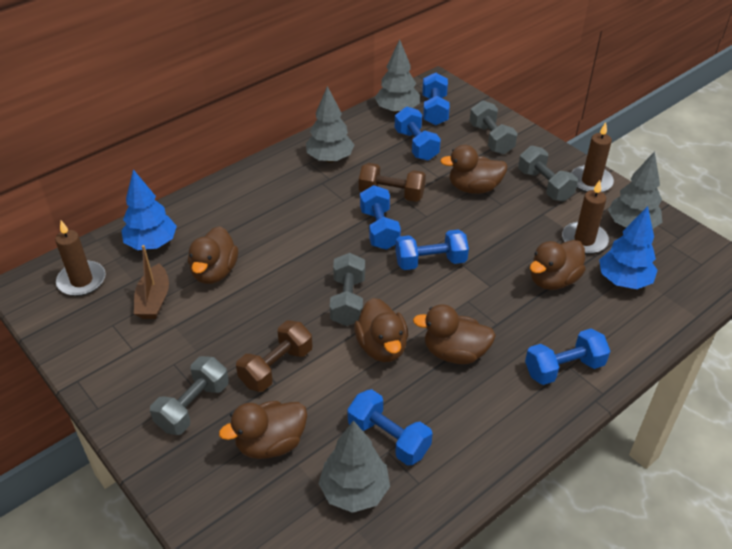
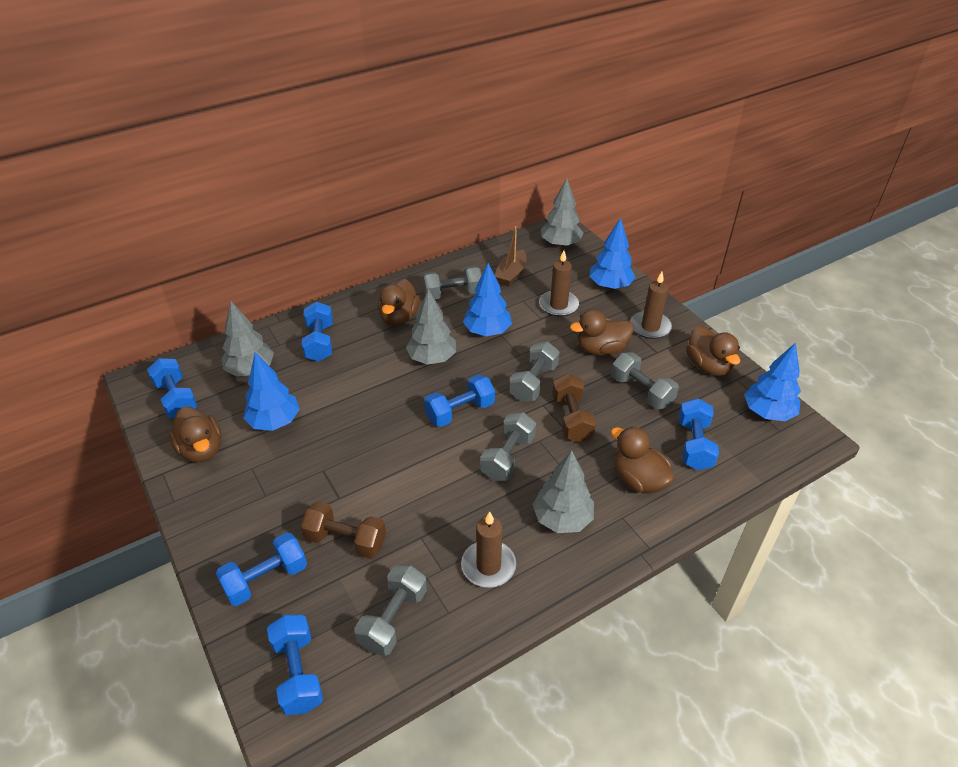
blue tree: [121,169,177,250] [599,206,658,289] = 2 -> [243,352,300,431] [463,263,512,336] [589,218,635,289] [744,343,801,421] = 4
brown duck: [188,226,238,284] [219,401,307,459] [354,298,408,362] [413,304,496,364] [440,145,508,194] [530,240,586,290] = 6 -> [169,407,222,462] [378,279,420,326] [570,309,634,356] [611,427,674,494] [686,325,740,376] = 5
grey dumbbell: [150,356,229,435] [330,253,365,326] [470,100,518,154] [518,146,578,201] = 4 -> [354,564,427,656] [422,266,482,299] [480,412,536,481] [509,342,560,402] [611,352,679,409] = 5

